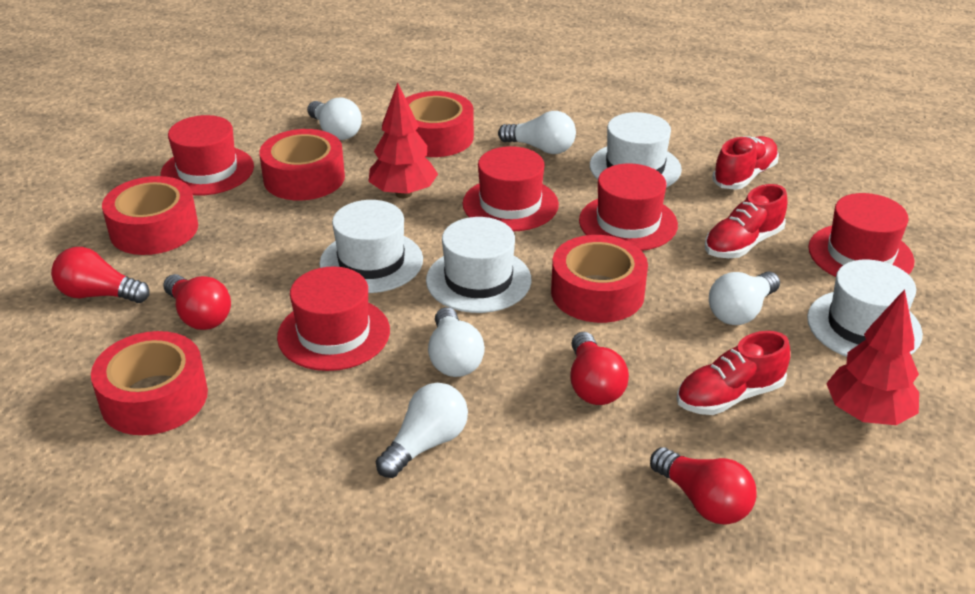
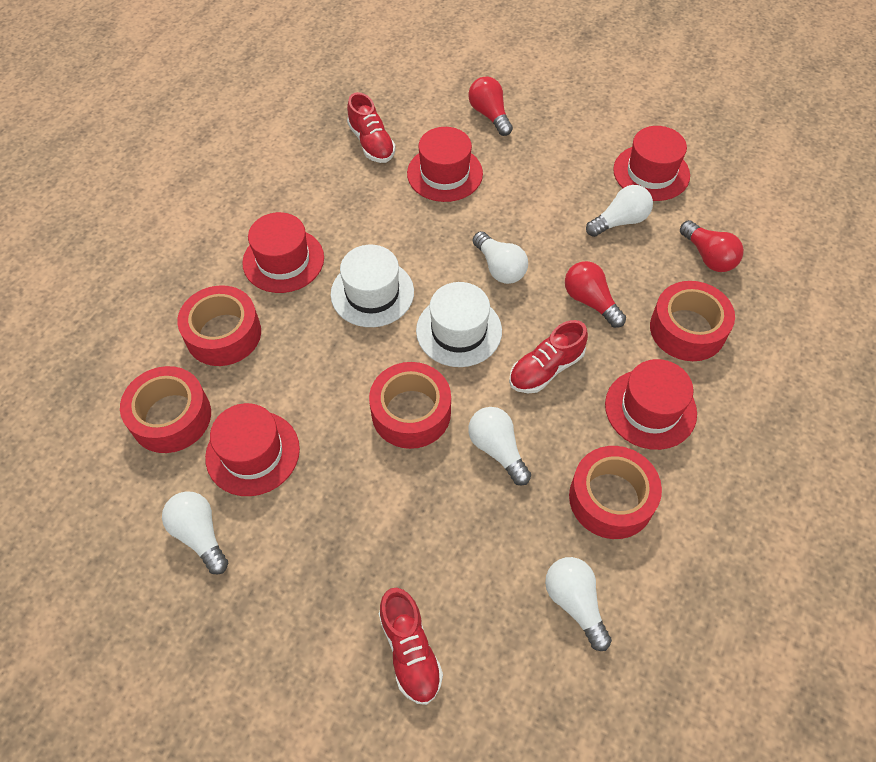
red light bulb: [51,247,150,303] [163,274,231,330] [570,332,629,405] [650,447,757,524] = 4 -> [468,76,513,136] [565,261,626,328] [680,220,744,272] = 3
red tree: [368,82,438,198] [826,289,919,425] = 2 -> none = 0
white hat: [319,200,423,293] [426,217,531,313] [590,112,682,188] [807,259,923,357] = 4 -> [331,245,414,327] [416,282,502,367] = 2

